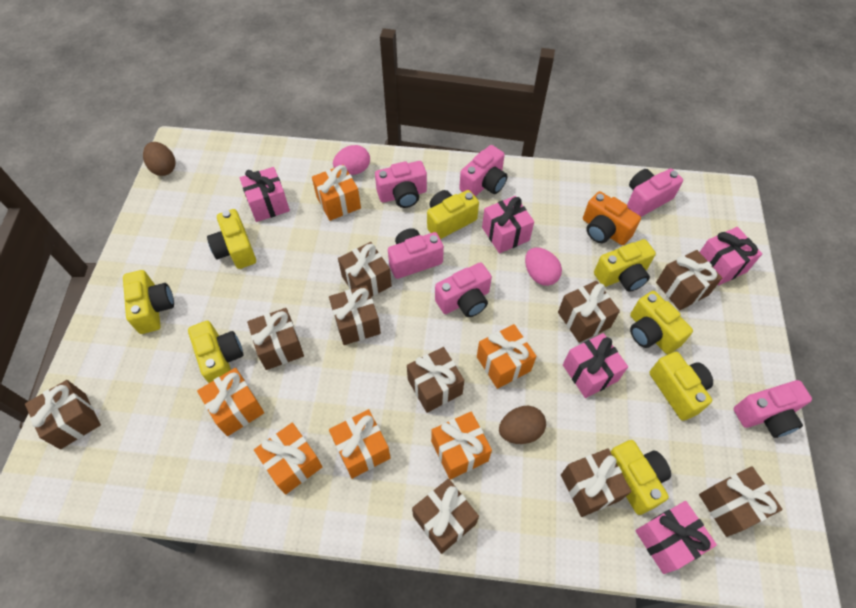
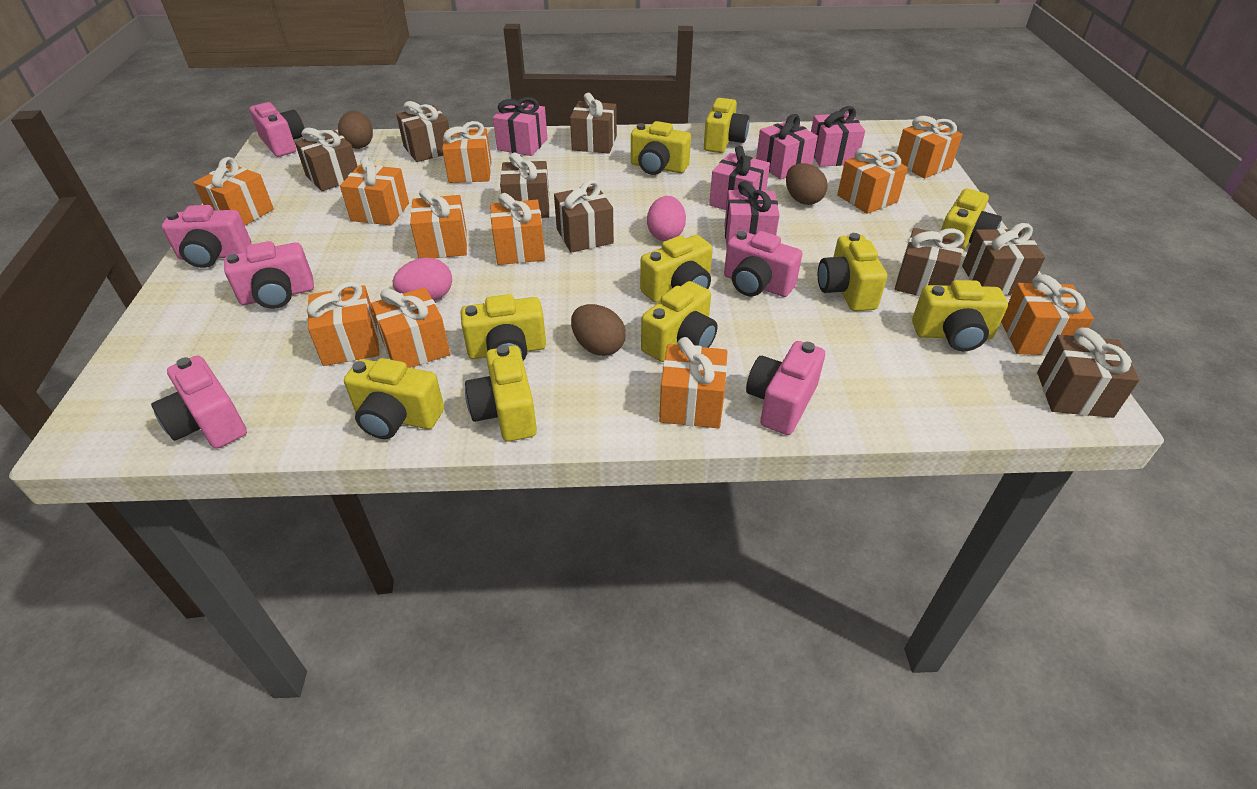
brown egg: [143,142,176,176] [499,406,546,444] = 2 -> [338,111,373,149] [571,304,626,356] [786,163,828,205] = 3
brown gift: [25,380,101,449] [247,308,304,370] [329,285,381,345] [338,242,392,297] [407,347,464,413] [412,479,479,554] [558,281,620,343] [561,449,632,517] [656,250,722,310] [699,466,783,537] = 10 -> [295,128,358,191] [396,101,449,162] [500,153,550,218] [554,180,614,253] [570,93,617,154] [895,228,965,297] [962,223,1045,295] [1037,328,1140,418] = 8
orange camera: [583,191,641,245] = 1 -> none = 0
orange gift: [197,368,264,436] [254,423,322,495] [312,165,361,221] [329,409,390,479] [431,411,492,480] [477,324,536,389] = 6 -> [193,157,274,226] [307,282,379,366] [340,156,409,225] [371,287,450,368] [410,188,467,258] [442,121,492,183] [490,193,545,265] [659,337,728,428] [837,147,908,214] [896,116,963,178] [1001,274,1094,356] = 11
yellow camera: [123,270,174,334] [188,321,243,383] [207,209,256,269] [427,190,479,239] [594,239,656,292] [610,440,671,515] [630,291,693,354] [649,352,713,421] = 8 -> [344,358,444,439] [460,294,546,361] [465,345,537,442] [631,121,691,175] [640,235,713,303] [641,281,717,362] [704,98,749,153] [818,233,887,311] [912,280,1008,351] [941,189,1002,252] = 10

